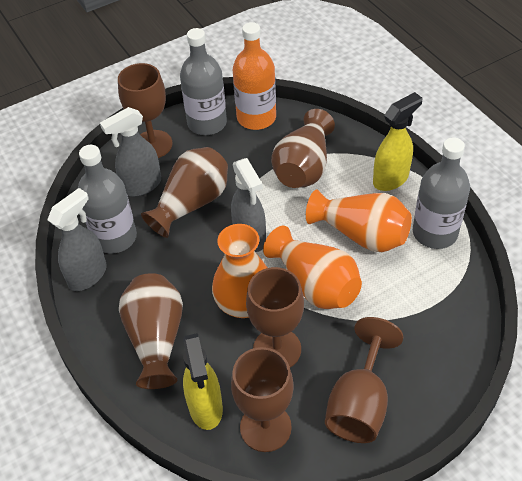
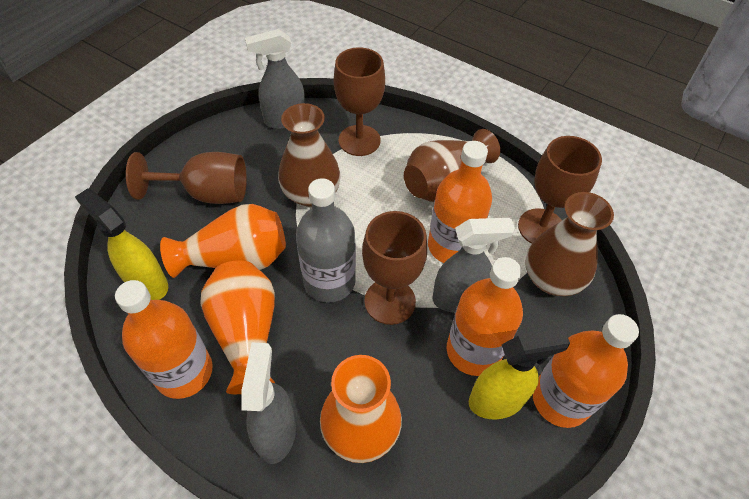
grey bottle: [78,145,137,254] [180,28,227,135] [413,137,470,249] = 3 -> [296,178,356,303] = 1
orange bottle: [233,22,276,130] = 1 -> [115,280,213,399] [428,141,492,263] [447,257,523,376] [533,314,639,428] = 4

